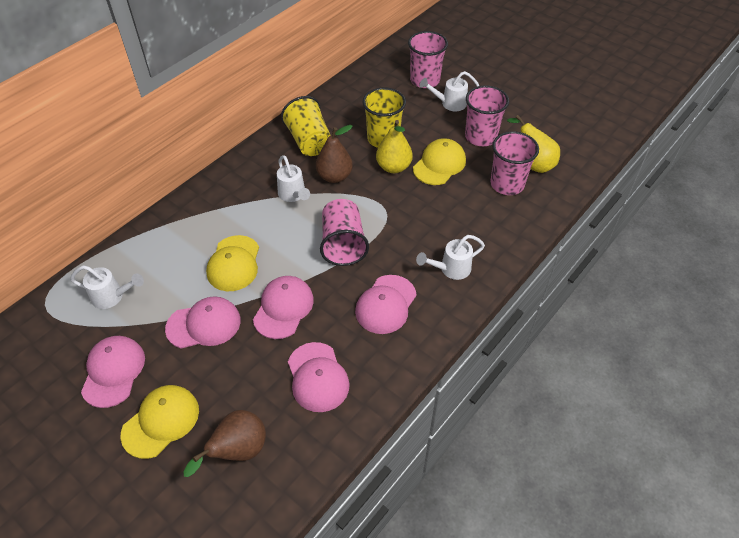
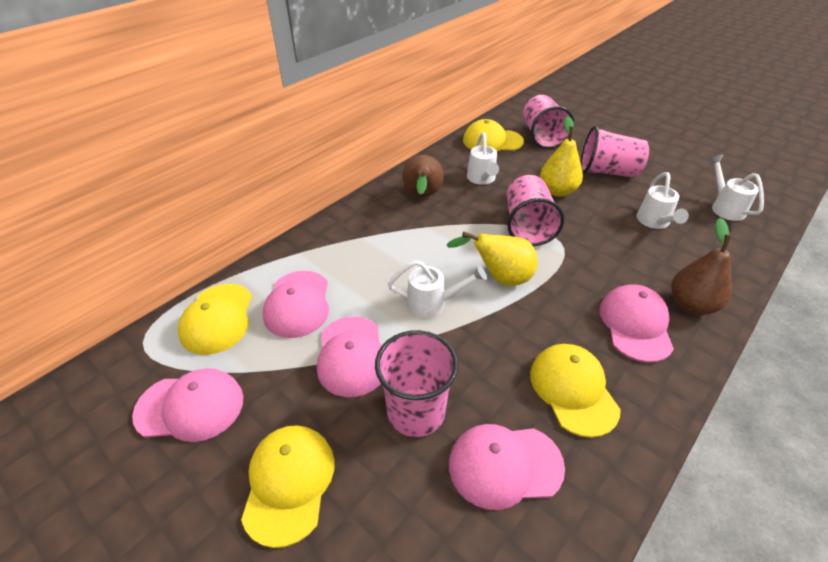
yellow cap: [121,385,199,459] [206,235,259,291] [413,138,466,185] = 3 -> [178,284,252,355] [241,425,335,548] [463,119,524,151] [530,344,621,438] = 4
yellow cup: [281,96,331,156] [362,87,406,148] = 2 -> none = 0

